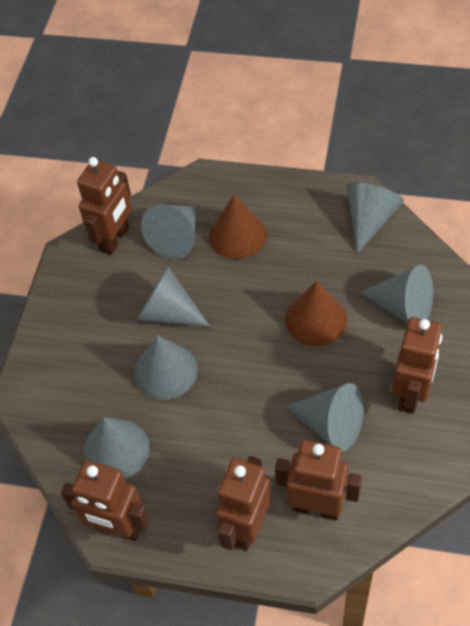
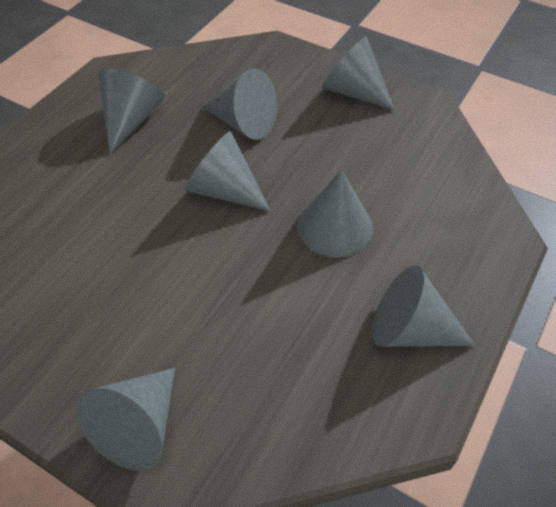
brown cone: [209,195,267,259] [285,281,347,346] = 2 -> none = 0
brown robot: [61,460,150,541] [77,157,132,255] [216,456,272,551] [275,440,362,521] [392,317,442,414] = 5 -> none = 0

